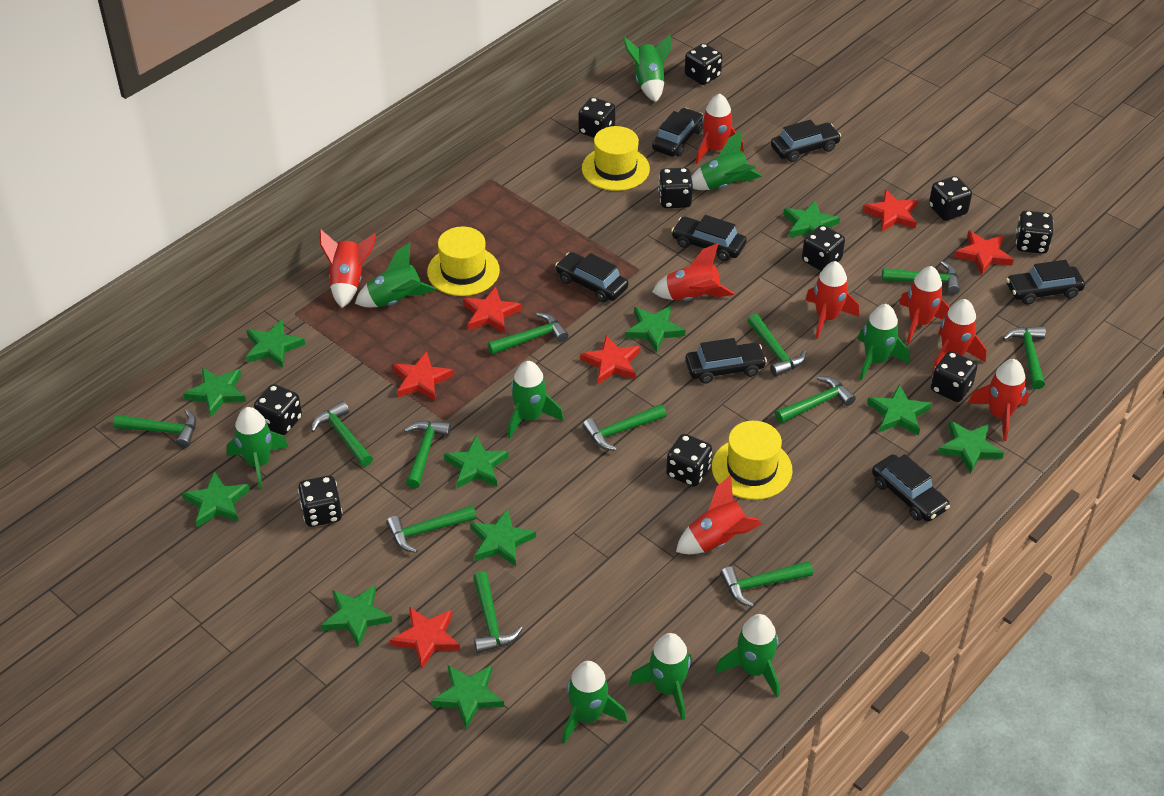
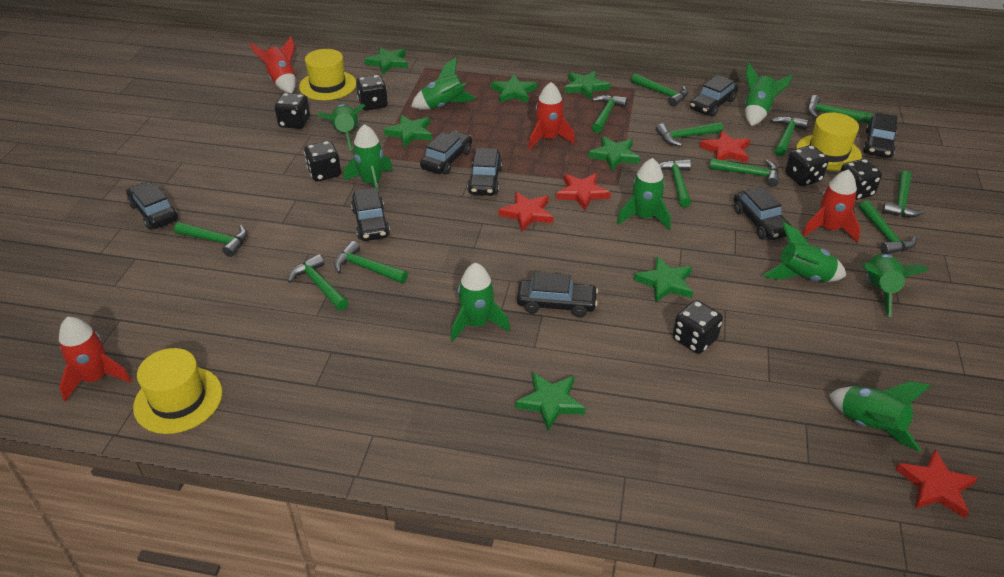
black car: [555,252,629,302] [652,108,703,157] [671,215,747,261] [685,338,767,384] [771,120,841,162] [872,454,950,522] [1006,260,1085,305] = 7 -> [126,181,178,229] [351,188,390,241] [420,131,472,175] [467,148,502,196] [517,272,598,317] [690,75,738,117] [734,187,793,240] [863,112,898,158] = 8
black dice: [254,384,302,435] [298,475,342,527] [578,97,616,138] [658,168,693,208] [666,434,712,487] [685,43,722,85] [802,225,845,271] [929,176,972,221] [931,351,978,402] [1016,211,1053,254] = 10 -> [275,93,310,129] [304,141,341,181] [356,75,388,111] [673,300,723,354] [785,145,829,186] [840,159,882,200] = 6
green star: [182,471,250,527] [183,368,246,417] [246,320,305,368] [321,585,392,646] [431,665,504,729] [444,436,509,488] [470,509,536,566] [625,306,686,352] [783,201,840,238] [867,384,931,435] [937,421,1004,474] = 11 -> [364,47,408,74] [384,115,432,148] [491,75,537,103] [515,372,586,431] [564,71,610,100] [588,136,640,171] [634,256,693,303] = 7
red rocket: [320,229,376,308] [652,243,735,301] [676,475,762,554] [696,93,744,164] [805,261,859,339] [899,266,950,343] [932,299,986,373] [968,359,1029,441] = 8 -> [59,317,132,401] [250,37,296,93] [529,82,575,149] [802,169,861,242] = 4
red star: [390,607,460,669] [392,351,453,401] [463,287,522,333] [580,335,640,384] [863,189,918,232] [954,231,1014,275] = 6 -> [498,192,553,232] [556,174,611,210] [700,130,750,163] [896,449,978,518] = 4

